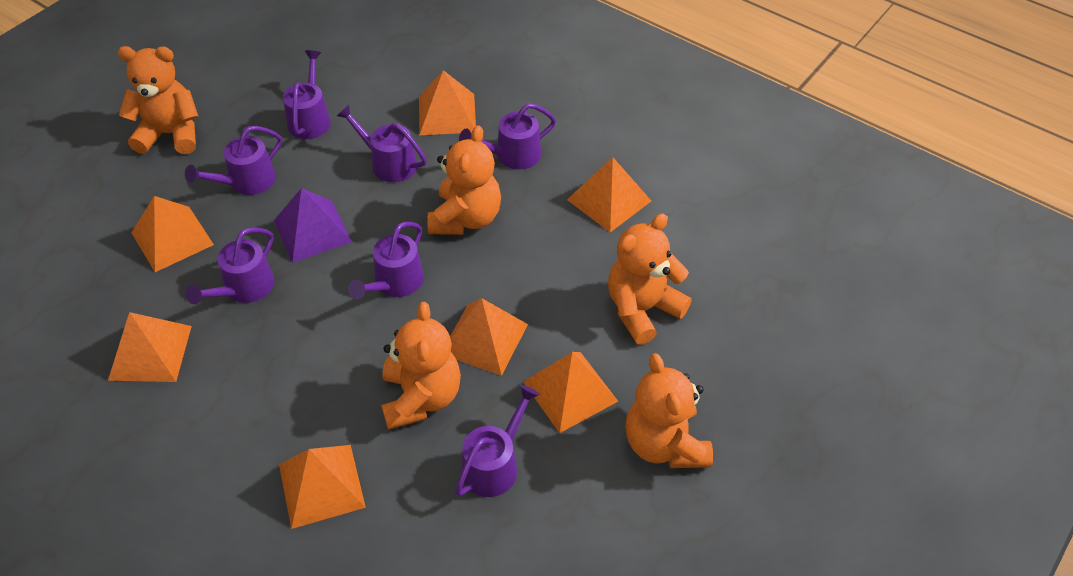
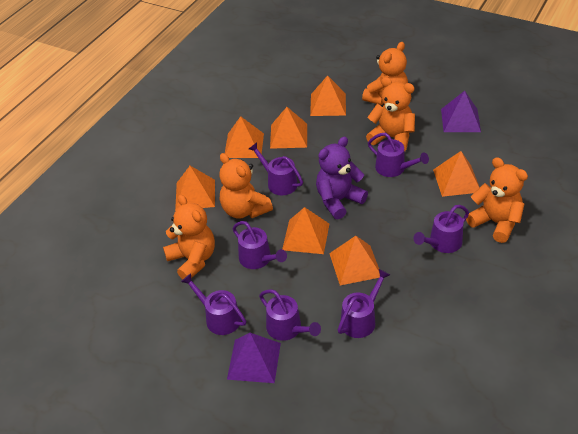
purple pyramid: [274,188,352,263] = 1 -> [227,333,281,383] [441,91,481,132] = 2
purple teddy bear: none = 0 -> [316,137,368,219] = 1

